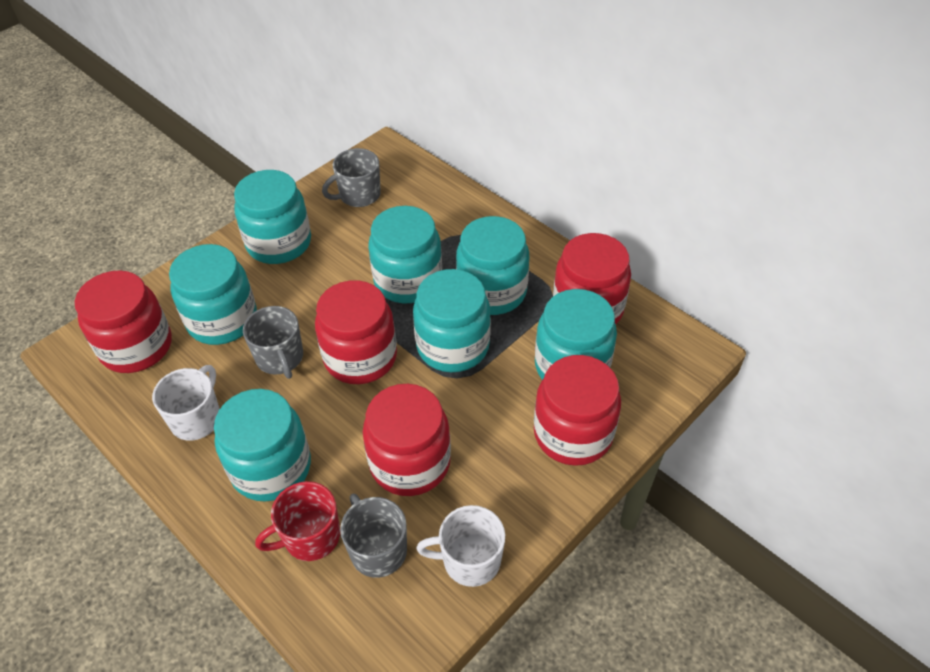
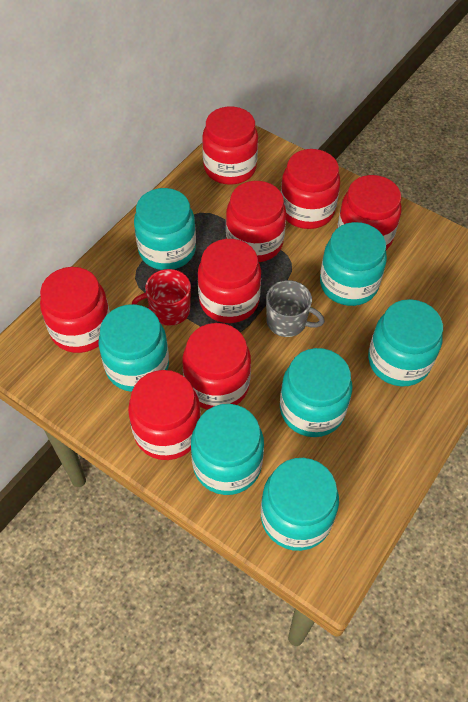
grey mug: [243,306,303,379] [322,148,381,207] [340,494,407,578] = 3 -> [266,280,325,337] = 1
red jar: [75,270,172,373] [315,280,397,384] [363,384,451,496] [534,355,621,466] [553,233,631,324] = 5 -> [40,267,110,353] [128,370,201,460] [183,323,251,410] [198,239,261,323] [202,107,258,185] [226,181,286,262] [281,149,340,229] [337,175,402,250] = 8
white mug: [152,365,220,441] [416,505,505,587] = 2 -> none = 0

